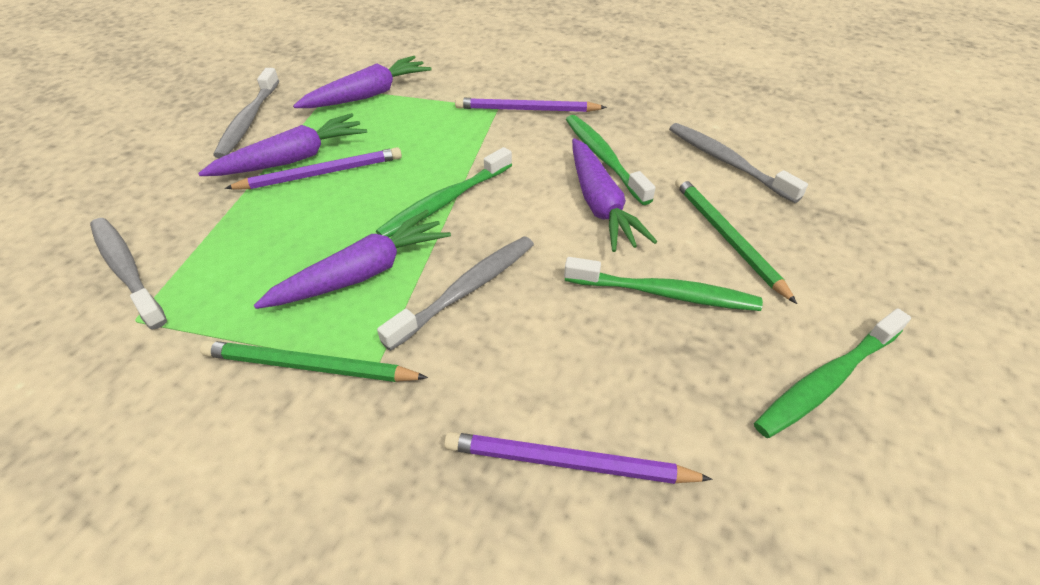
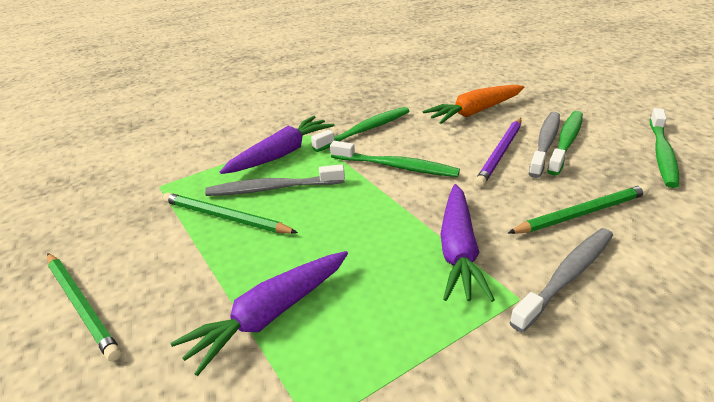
green pencil: [200,340,428,382] [675,177,797,304] = 2 -> [47,253,121,361] [163,192,298,234] [508,184,649,234] = 3
grey toothbrush: [90,218,167,330] [213,68,279,158] [377,236,534,351] [669,123,808,203] = 4 -> [205,164,345,196] [509,228,613,332] [529,112,560,178] = 3
orange carrot: none = 0 -> [422,85,524,124] = 1
purple carrot: [198,113,367,176] [254,210,451,309] [293,56,432,108] [572,138,657,252] = 4 -> [170,251,348,376] [220,116,335,174] [440,184,495,302] = 3
purple pencil: [225,147,402,189] [444,432,712,484] [455,98,607,112] = 3 -> [475,118,521,187] = 1

